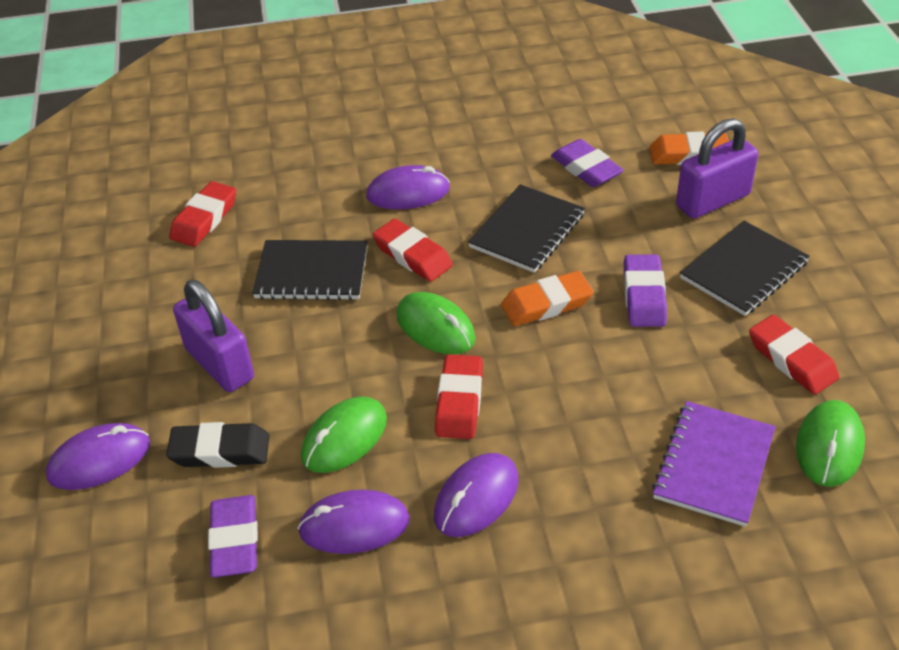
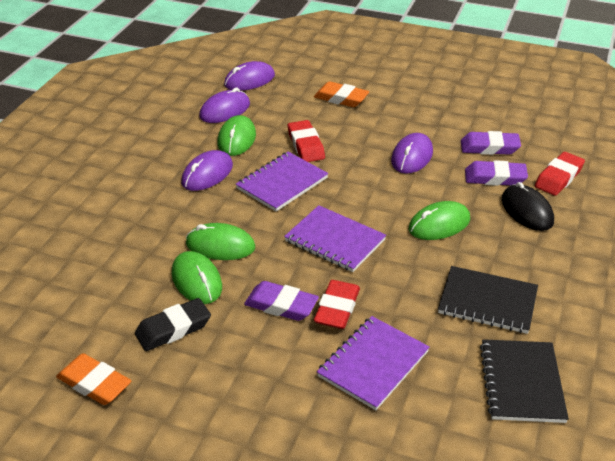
black mouse: none = 0 -> [502,182,554,231] = 1
black notebook: [252,240,368,300] [468,184,585,273] [680,221,810,316] = 3 -> [438,266,538,334] [480,339,569,423] = 2
green mouse: [301,396,387,473] [396,292,475,355] [796,400,865,487] = 3 -> [172,251,222,304] [186,223,255,260] [218,115,256,156] [409,201,470,240] = 4
purple notebook: [652,401,776,527] = 1 -> [236,152,328,211] [284,205,386,272] [317,316,430,410] = 3
purple padlock: [173,280,254,392] [676,118,758,219] = 2 -> none = 0
red eraser: [169,181,236,247] [373,219,453,282] [435,354,483,439] [749,315,839,395] = 4 -> [288,120,325,162] [314,280,360,329] [535,152,585,196] = 3

